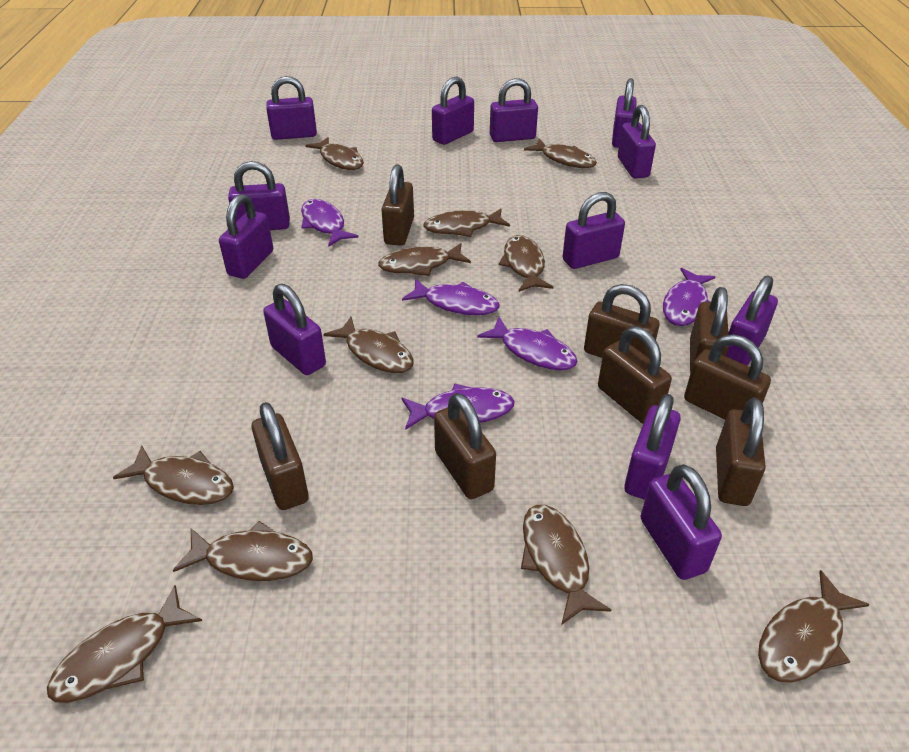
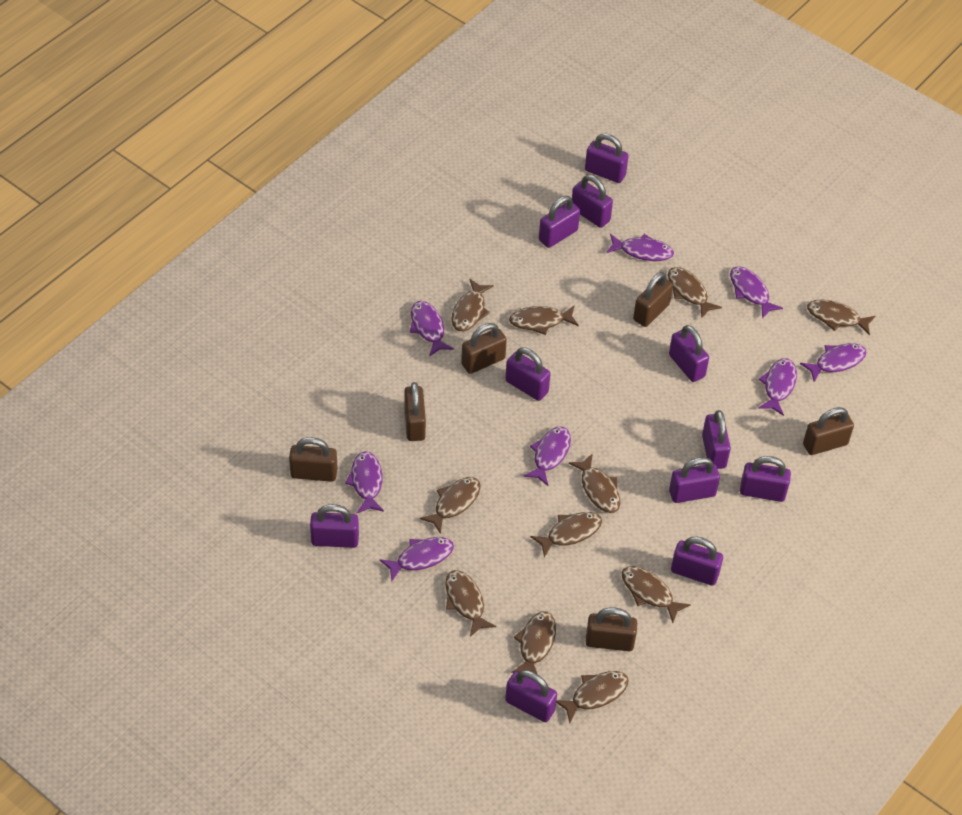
brown padlock: [252,402,309,510] [381,164,414,246] [434,393,496,499] [584,284,659,359] [598,326,672,423] [684,334,771,420] [690,287,729,374] [716,398,766,506] = 8 -> [289,437,338,482] [404,382,426,441] [461,323,507,374] [586,608,637,651] [633,272,673,327] [803,407,854,455] = 6
purple fish: [301,199,359,247] [401,384,515,430] [402,278,500,315] [477,317,577,370] [663,268,716,326] = 5 -> [345,451,384,514] [379,537,454,582] [410,301,454,356] [523,426,571,486] [606,234,674,261] [730,266,783,318] [758,358,797,416] [800,343,866,382] = 8
purple padlock: [219,194,273,279] [228,161,290,230] [263,284,326,375] [266,76,317,140] [432,77,474,145] [490,78,538,142] [563,192,625,269] [612,78,637,148] [618,105,656,178] [624,394,681,500] [641,464,722,580] [726,275,778,366] = 12 -> [310,504,359,548] [505,348,550,401] [505,670,557,722] [539,196,580,248] [572,175,613,228] [585,134,629,183] [669,325,709,382] [669,457,720,503] [671,537,723,586] [702,410,731,469] [740,456,791,502] = 11

